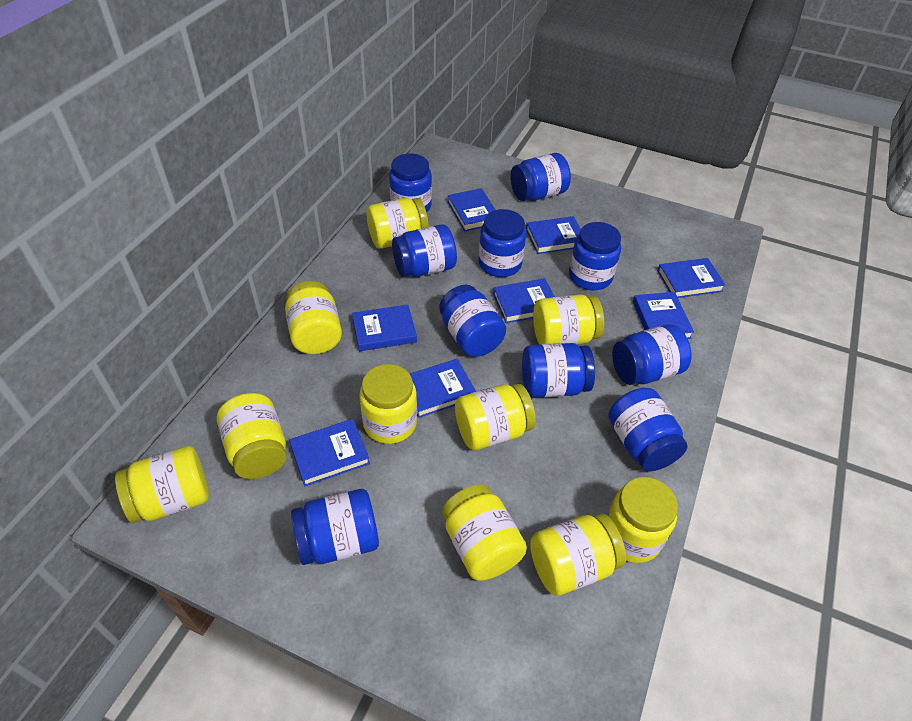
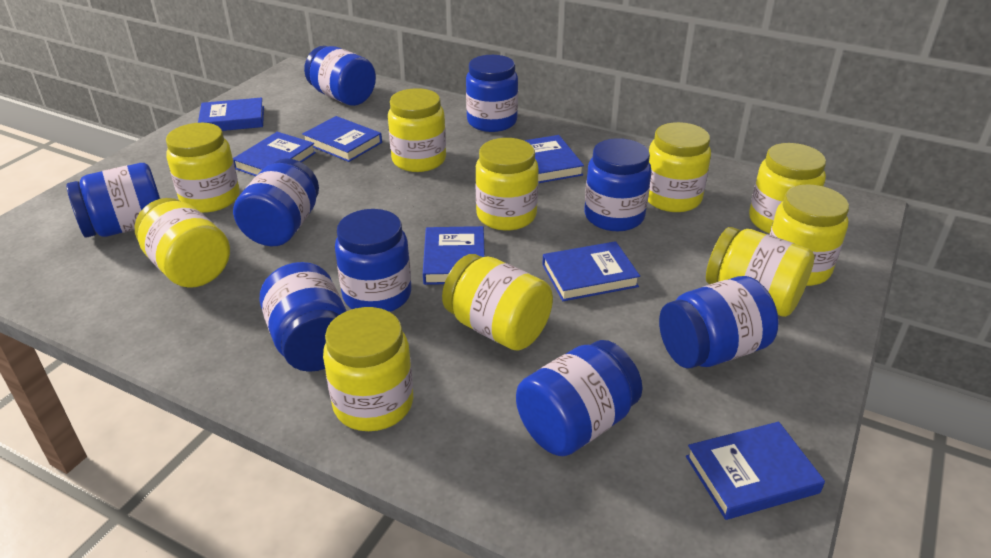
blue book: [289,419,370,486] [352,304,417,351] [410,359,476,418] [448,188,495,231] [493,278,555,323] [526,216,581,254] [633,292,694,339] [657,258,726,298] = 8 -> [198,97,264,131] [233,132,316,176] [302,116,382,162] [423,226,485,285] [524,135,584,183] [542,241,640,301] [686,422,825,520] = 7
blue jar: [291,489,379,565] [389,153,432,212] [392,224,457,277] [439,285,506,357] [478,209,526,277] [510,153,571,201] [522,343,595,398] [569,222,621,290] [608,388,688,471] [612,324,692,385] = 10 -> [66,163,160,238] [233,158,319,246] [259,262,347,372] [304,46,376,106] [335,209,411,312] [466,55,518,132] [516,340,643,456] [585,138,652,231] [659,276,778,368] = 9

